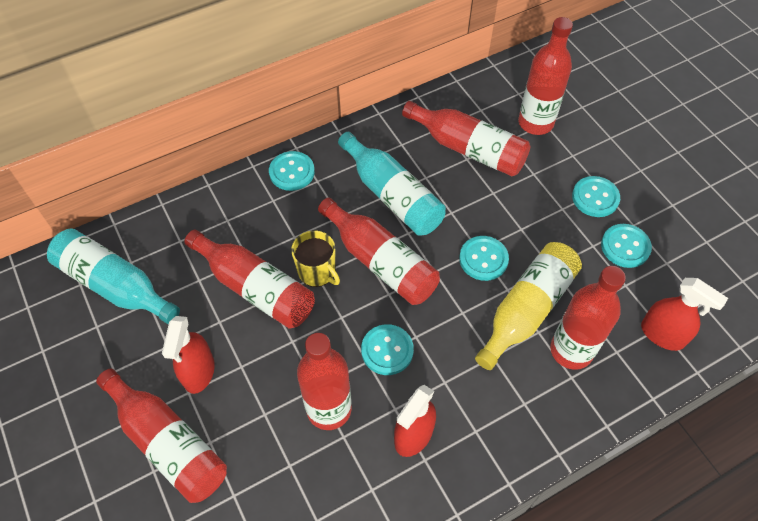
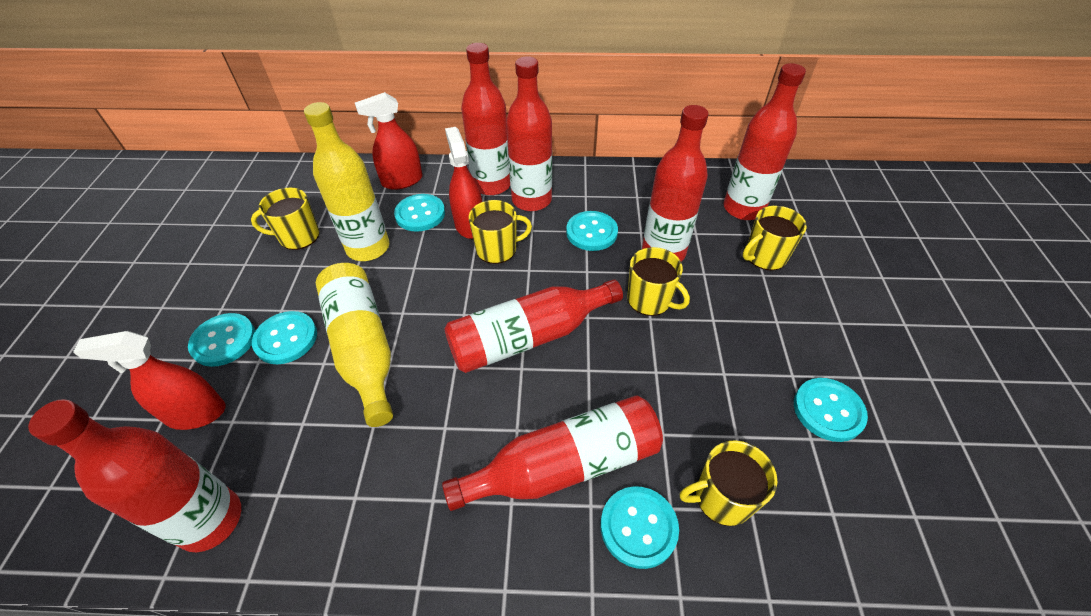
turquoise bottle: [47,229,180,324] [338,132,446,236] = 2 -> none = 0
turquoise button: [269,151,315,191] [361,324,414,375] [459,236,509,281] [572,176,620,217] [601,224,652,268] = 5 -> [188,313,255,367] [252,311,317,364] [394,194,445,232] [566,211,618,251] [600,486,679,569] [794,378,868,442] = 6
yellow bottle: [475,242,582,370] = 1 -> [304,102,389,261] [316,263,393,427] = 2
yellow mug: [291,231,340,287] = 1 -> [251,188,320,250] [469,200,532,264] [627,247,690,316] [680,440,778,526] [743,206,807,271] = 5

